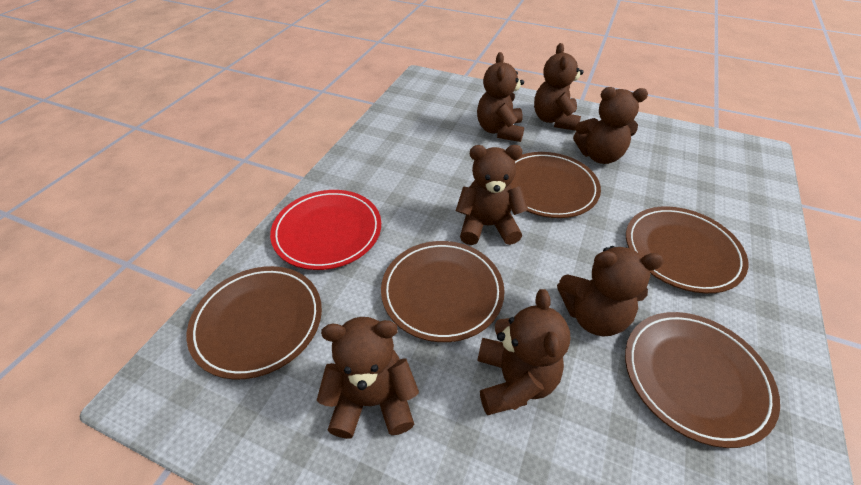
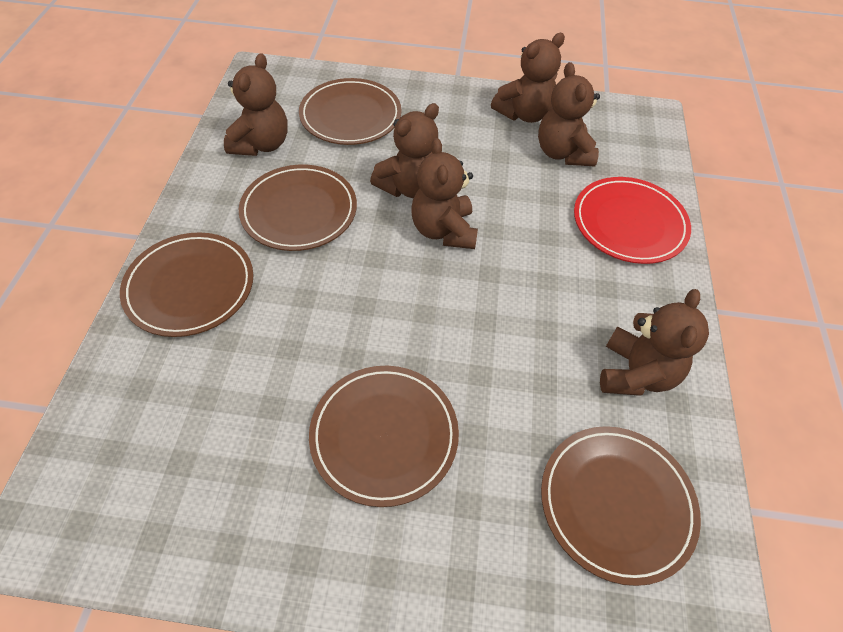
brown teddy bear: [317,317,419,439] [456,145,528,245] [477,52,524,142] [477,289,570,415] [534,43,584,131] [557,246,664,336] [573,87,648,164] = 7 -> [224,53,288,156] [370,103,439,198] [411,138,478,249] [491,33,565,123] [538,62,600,166] [600,289,709,396] = 6

